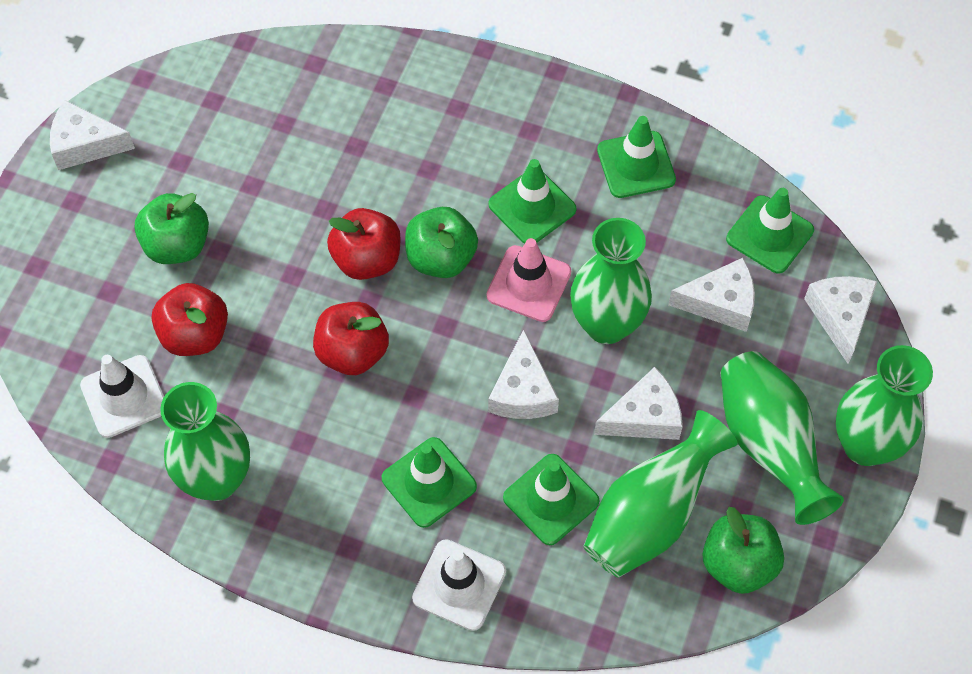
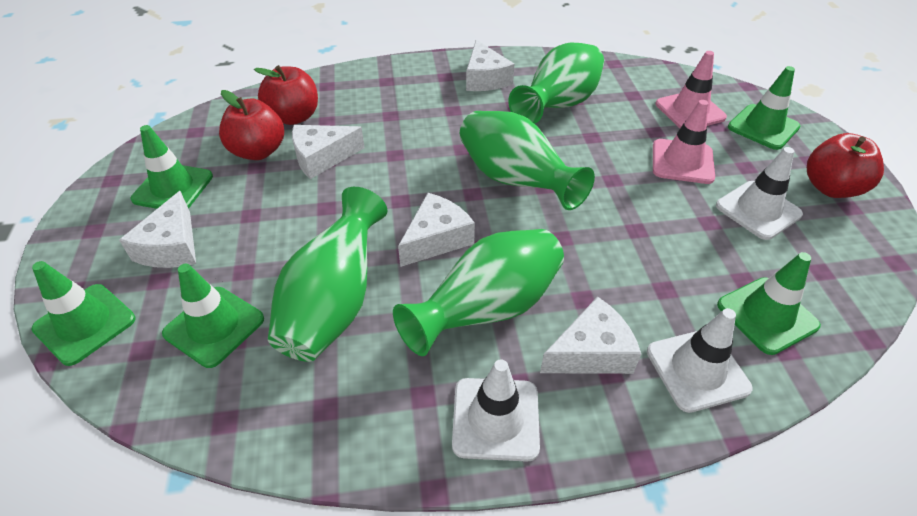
green apple: [134,193,209,264] [405,207,478,278] [702,507,784,594] = 3 -> none = 0
green vase: [160,382,250,501] [570,218,652,344] [584,410,738,578] [720,351,844,525] [836,345,933,466] = 5 -> [268,187,388,362] [393,229,564,356] [460,111,595,210] [508,43,604,124] = 4
pink traffic cone: [486,238,571,322] = 1 -> [653,100,715,184] [655,51,727,128] = 2
white traffic cone: [80,355,164,438] [412,539,506,631] = 2 -> [452,359,540,462] [647,308,752,413] [716,147,803,240] = 3

